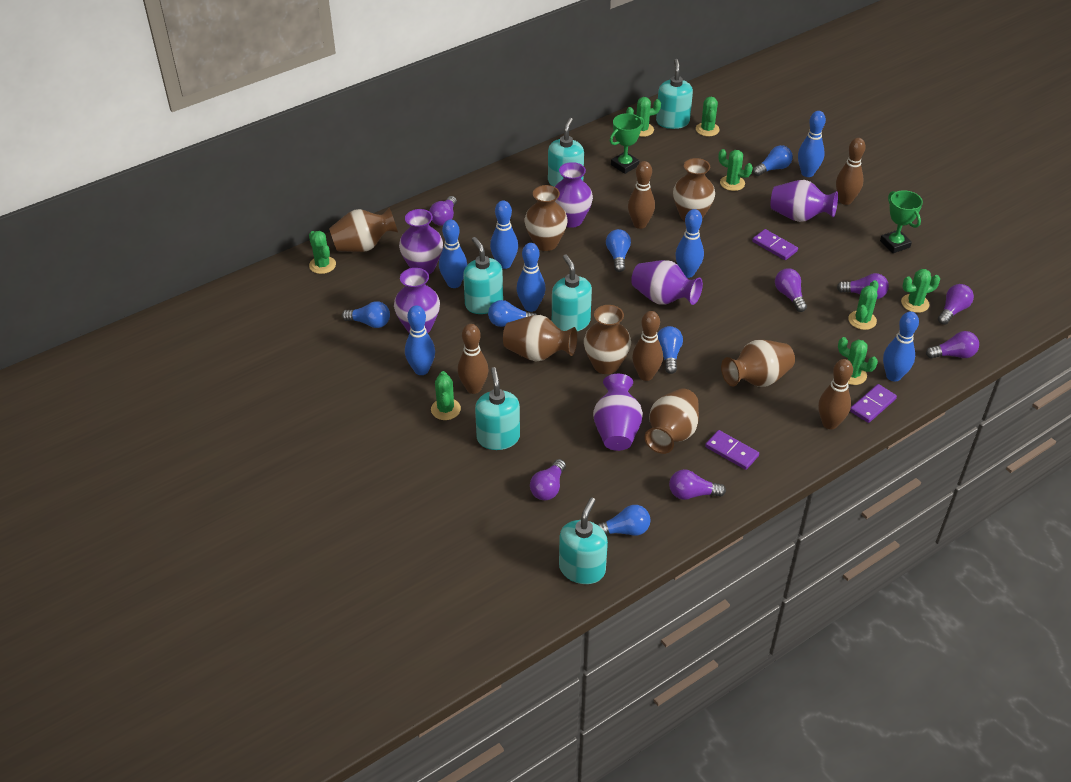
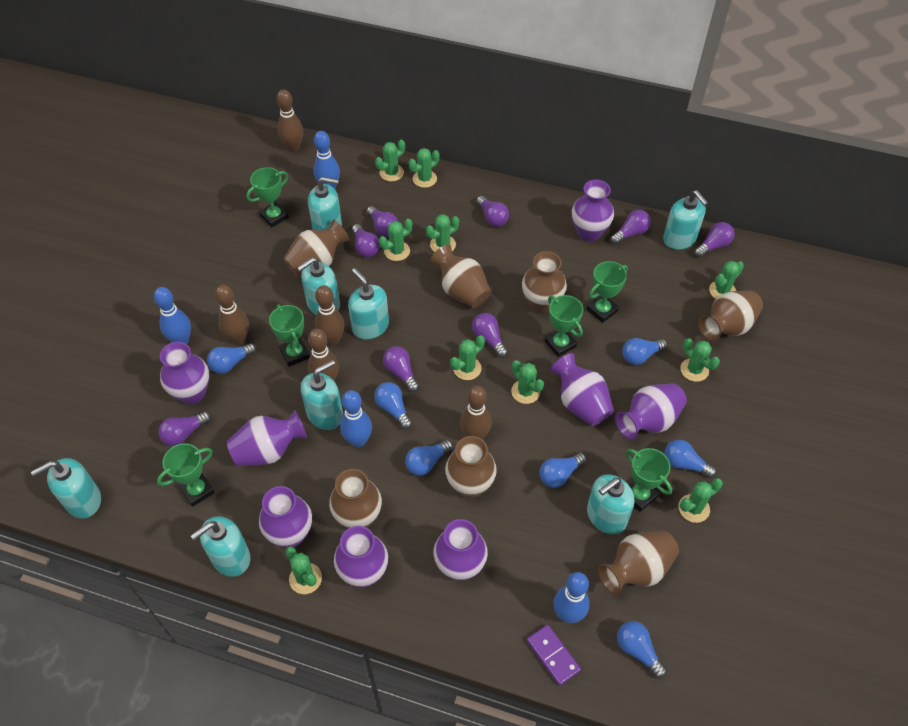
blue bowling pin: [405,305,435,375] [439,220,467,288] [490,200,518,269] [516,243,546,312] [675,209,704,278] [798,111,826,177] [883,312,919,382] = 7 -> [154,287,191,344] [314,131,340,189] [340,390,372,447] [553,572,590,623] = 4
blue light bulb: [342,301,390,328] [488,300,537,327] [597,505,651,536] [606,229,631,272] [657,326,683,374] [753,145,793,176] = 6 -> [207,343,256,374] [374,382,412,430] [405,440,453,476] [540,453,587,488] [617,621,667,679] [622,338,668,365] [664,439,717,478] = 7
green cactus: [309,231,336,274] [431,371,461,420] [626,97,661,137] [696,97,720,137] [718,149,753,191] [838,337,878,385] [848,280,879,330] [901,269,940,313] = 8 -> [285,547,322,594] [375,140,405,181] [379,219,412,261] [409,148,439,188] [426,214,459,252] [450,335,485,380] [511,360,544,404] [679,478,723,523] [680,338,720,382] [709,261,744,299] = 10
green trophy: [610,113,644,174] [880,190,923,253] = 2 -> [157,443,215,507] [246,167,289,227] [269,304,310,367] [545,295,583,357] [587,261,628,323] [626,448,672,512] = 6
purple domino: [705,430,759,470] [752,229,798,260] [850,384,897,423] = 3 -> [527,625,581,686] = 1
purple light bulb: [429,196,457,226] [530,459,566,500] [669,469,726,500] [775,268,807,312] [837,273,889,299] [926,331,979,359] [938,284,974,325] = 7 -> [158,411,211,446] [352,224,380,257] [366,206,398,237] [383,346,419,392] [472,313,508,358] [476,196,509,227] [611,210,651,245] [694,222,735,258] = 8
purple vase: [394,268,440,333] [399,209,443,274] [555,162,593,228] [593,374,643,451] [631,260,703,305] [771,180,838,222] = 6 -> [160,342,209,404] [227,411,307,466] [259,486,312,548] [334,526,388,587] [434,519,488,580] [550,353,614,426] [572,180,614,242] [615,383,687,440] = 8
turquoise soap dispenser: [463,237,503,314] [475,367,520,450] [548,118,584,187] [552,254,592,331] [559,498,608,584] [656,59,693,129] = 6 -> [31,458,101,519] [191,516,251,577] [297,257,340,315] [301,360,343,430] [308,177,342,230] [348,268,389,340] [587,474,635,534] [663,190,708,250] = 8

